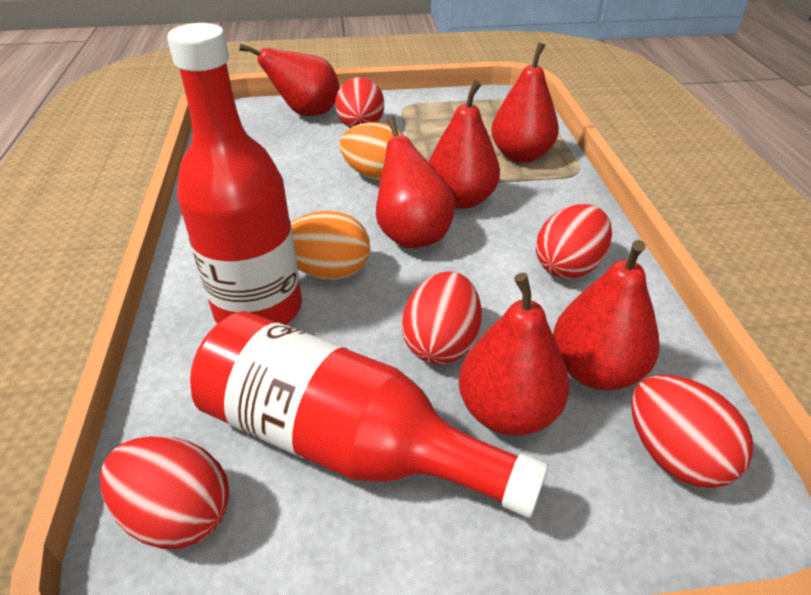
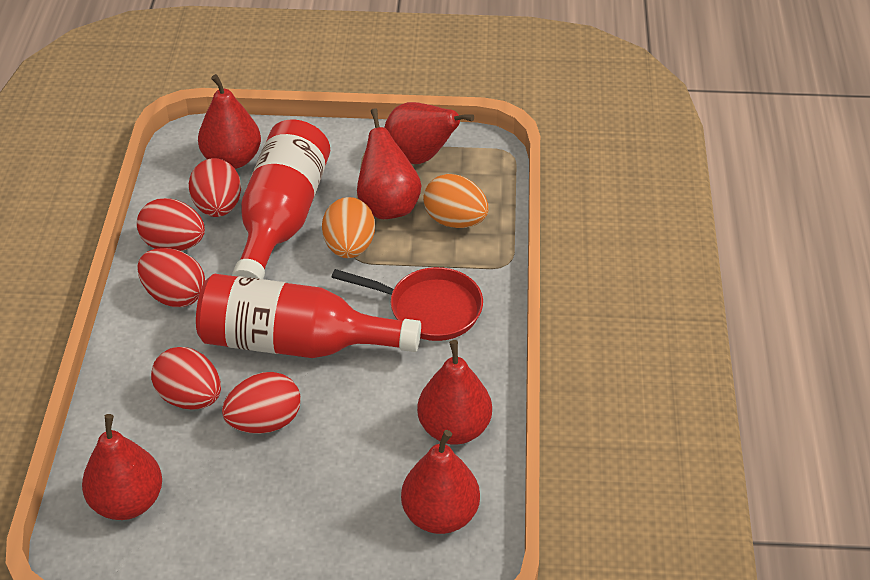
red pan: none = 0 -> [332,267,483,341] = 1

